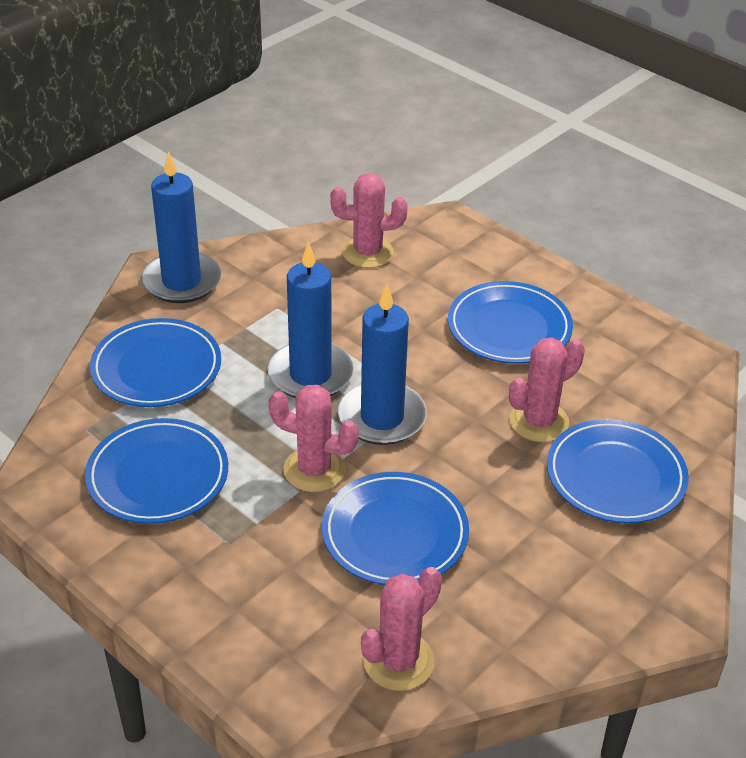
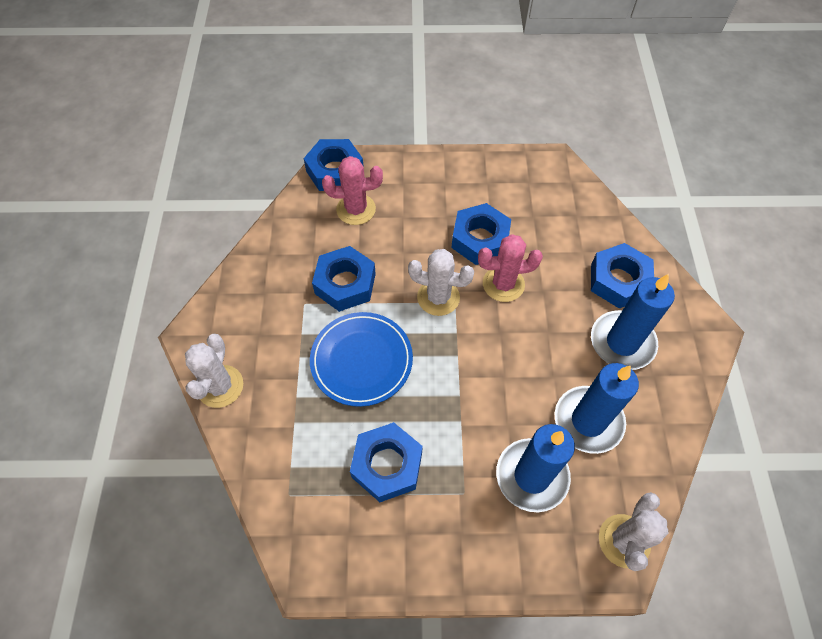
blue nut: none = 0 -> [303,139,364,191] [312,246,376,312] [350,422,423,502] [451,203,511,265] [591,243,654,309] = 5
blue plate: [85,418,228,524] [90,318,221,407] [322,472,469,585] [448,281,573,364] [547,419,689,523] = 5 -> [310,312,413,407] = 1
pink cactus: [268,385,359,492] [330,173,408,268] [361,567,442,691] [509,338,585,442] = 4 -> [322,156,383,225] [478,234,543,302] = 2
white cactus: none = 0 -> [185,334,243,408] [408,249,474,316] [599,492,669,571] = 3

